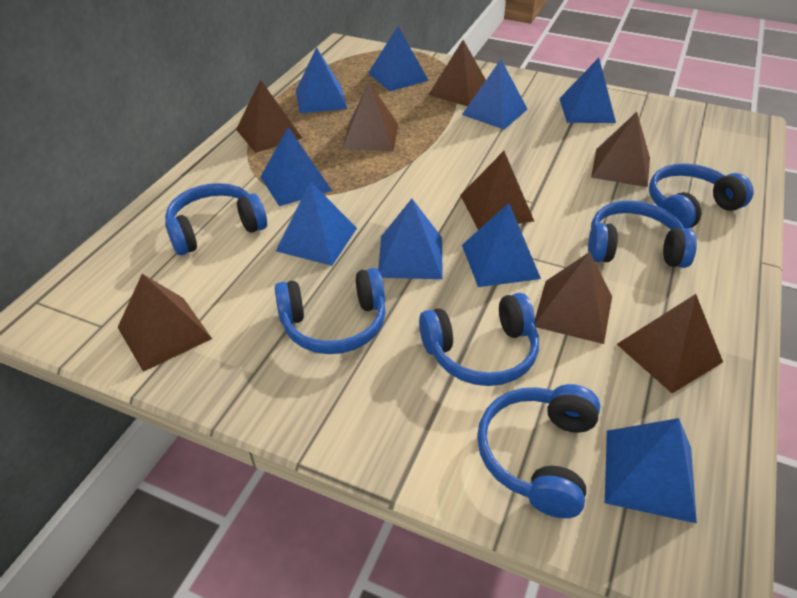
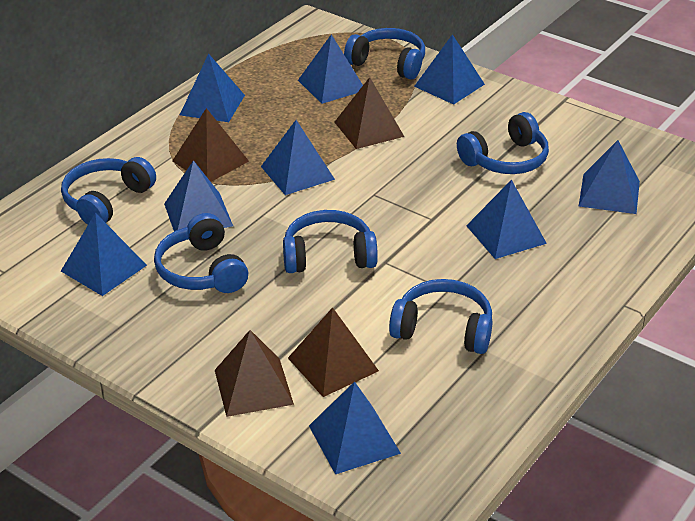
brown pyramid: [117,274,212,372] [236,79,302,153] [342,82,398,151] [428,40,486,107] [460,151,534,230] [535,252,612,344] [591,112,650,187] [617,294,723,393] = 8 -> [172,108,249,182] [215,330,294,417] [288,307,379,397] [334,77,404,149] = 4

